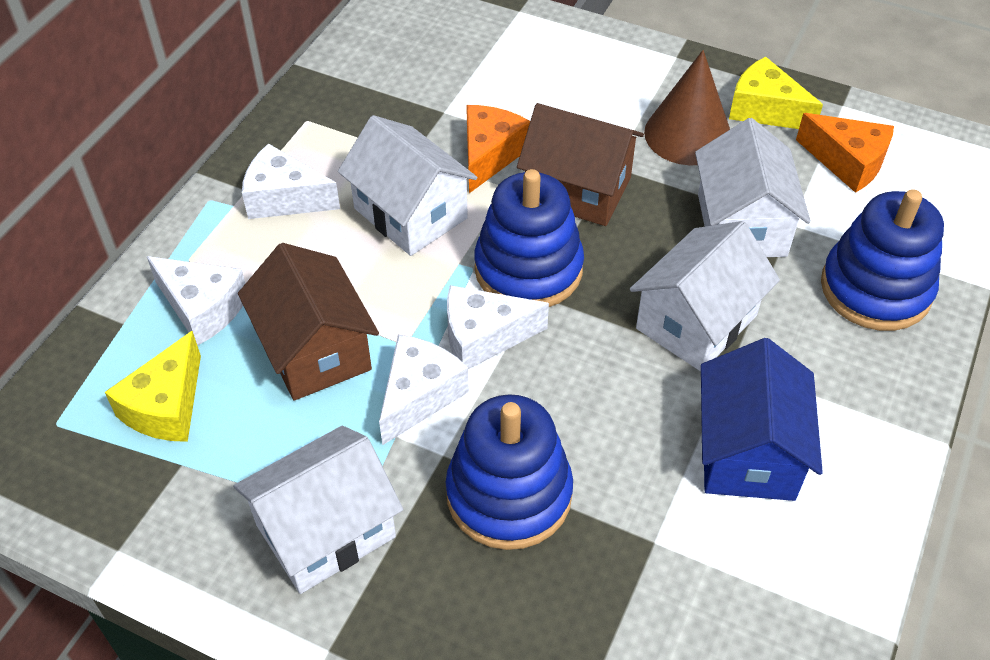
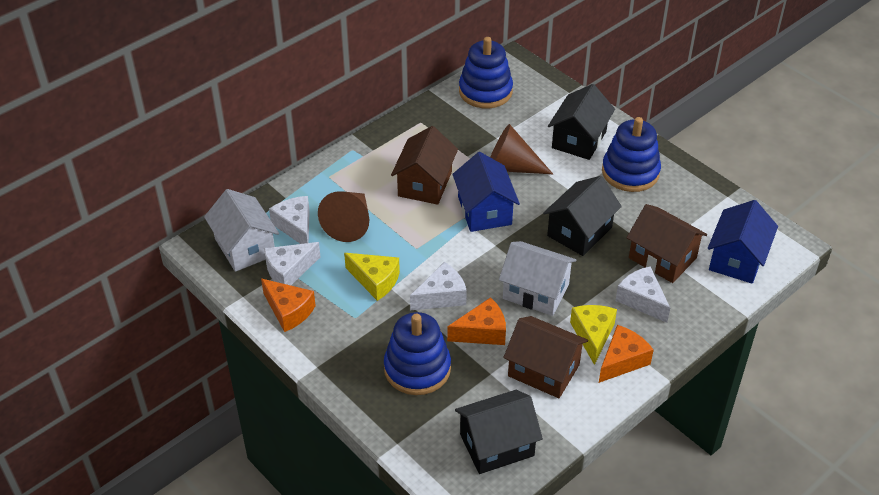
black house: none = 0 -> [455,390,543,474] [543,176,622,256] [548,84,615,160] = 3
blue house: [701,338,823,501] = 1 -> [452,152,520,232] [708,200,778,284] = 2
brown cone: [644,50,730,165] = 1 -> [318,191,369,242] [490,124,553,174] = 2
brown house: [238,243,379,401] [517,103,644,226] = 2 -> [391,126,458,205] [504,316,588,398] [627,204,707,283] = 3
orange cheese: [466,105,530,193] [796,113,894,193] = 2 -> [261,279,316,332] [447,297,506,345] [599,325,654,383] = 3
white house: [233,425,403,594] [338,115,477,256] [630,221,780,371] [695,118,811,257] = 4 -> [204,189,279,272] [499,241,577,316] = 2

